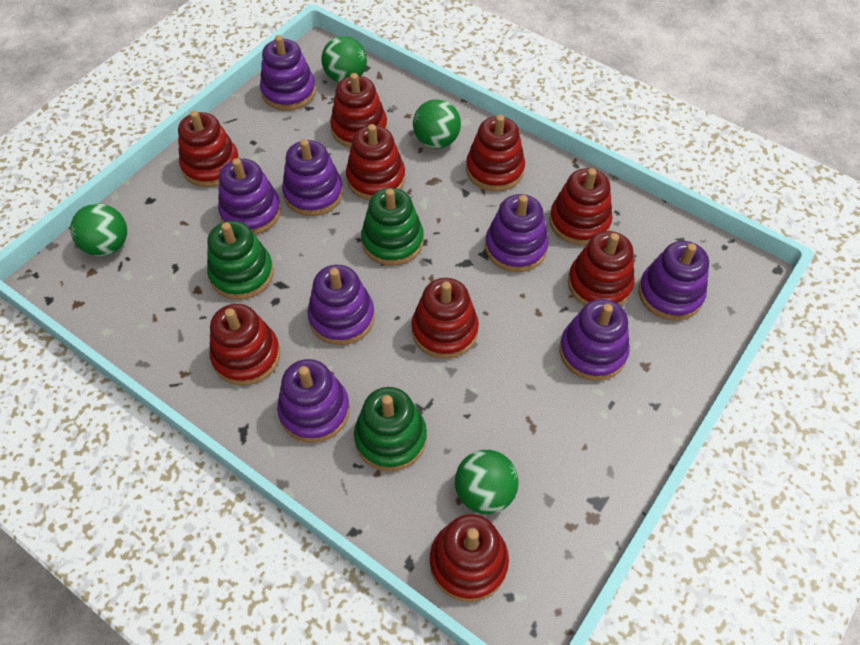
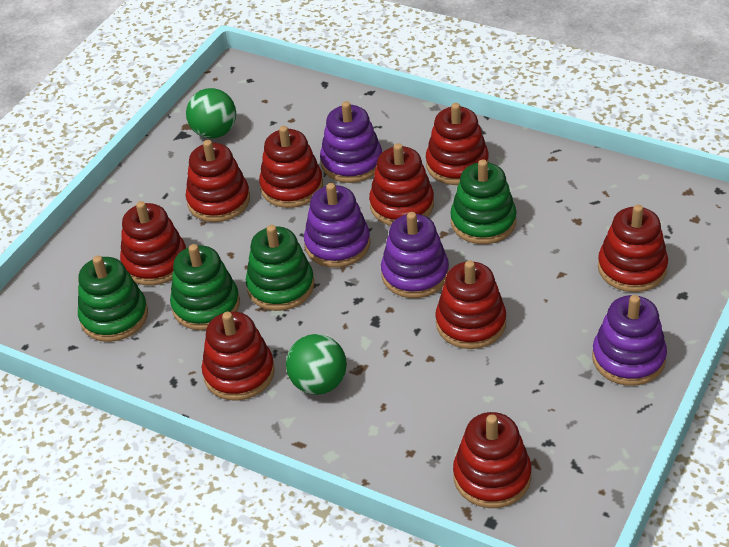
green ball: [70,203,127,256] [321,36,367,83] [413,99,461,149] [455,450,519,514] = 4 -> [186,88,236,139] [286,334,347,395] = 2
green stacking toy: [207,221,274,300] [354,387,427,471] [361,188,424,266] = 3 -> [78,256,148,342] [170,244,240,330] [246,225,314,311] [450,159,516,244] = 4
purple stacking toy: [218,158,281,235] [260,35,316,111] [277,359,350,443] [282,139,343,216] [307,265,375,345] [485,194,549,272] [559,299,630,381] [638,241,709,321] = 8 -> [304,183,371,268] [320,101,382,183] [381,212,449,298] [592,295,667,386] = 4

